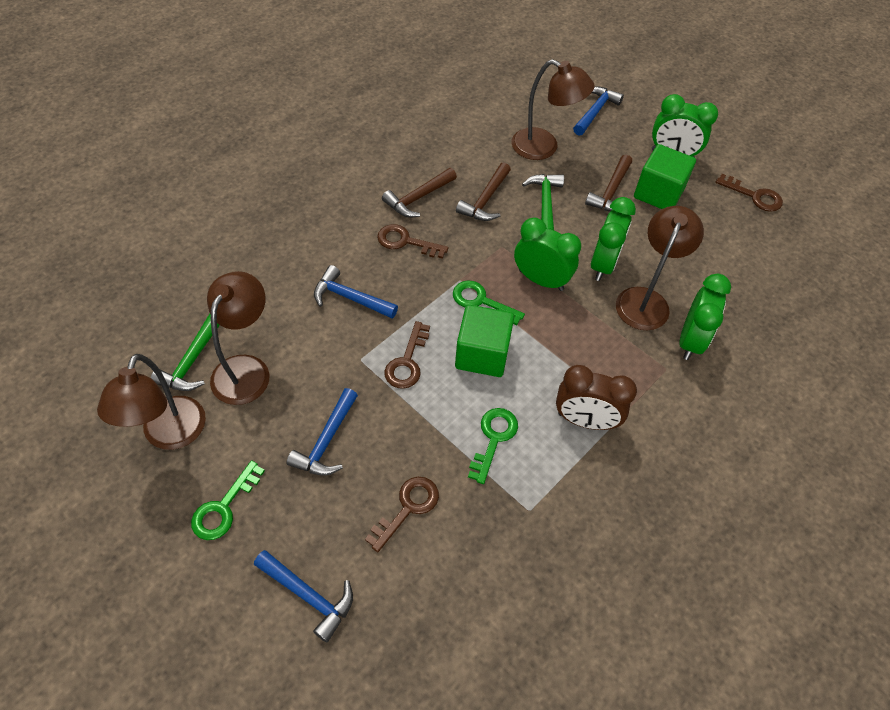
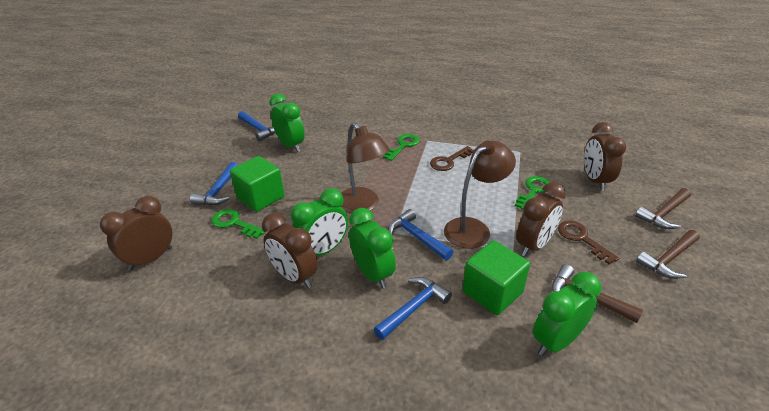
brown clock: [556,365,637,430] = 1 -> [100,196,172,271] [262,213,318,288] [516,182,566,256] [584,122,626,191] = 4
brown key: [365,477,439,552] [377,224,449,259] [384,321,430,389] [715,174,783,212] = 4 -> [430,146,474,171] [558,221,619,264] = 2
brown lamp: [97,354,206,450] [207,271,270,405] [511,59,594,160] [616,206,704,330] = 4 -> [340,123,390,213] [444,141,516,249] = 2
green hammer: [151,314,220,391] [522,174,564,230] = 2 -> none = 0

